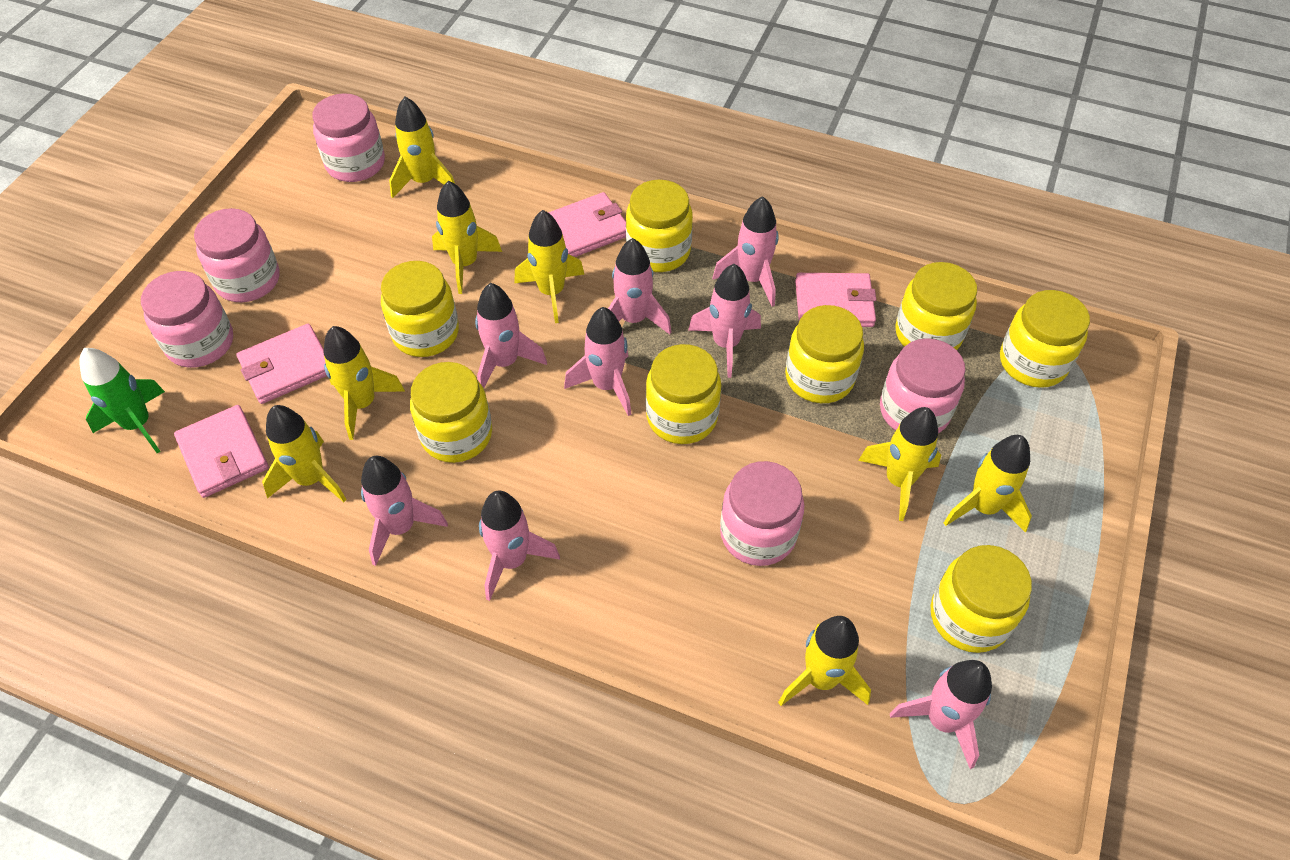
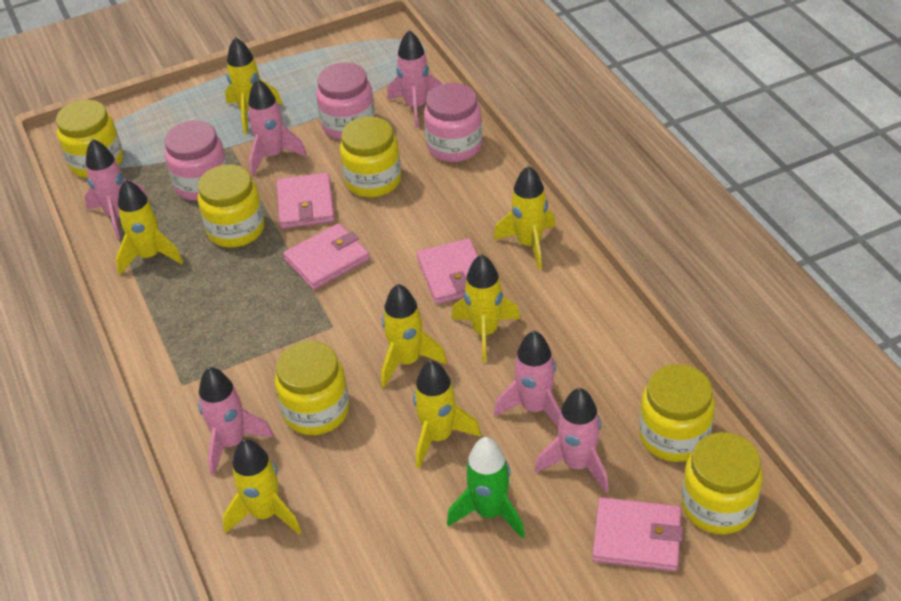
pink jar: [141,271,233,368] [194,208,279,302] [312,93,385,182] [720,461,804,566] [880,338,965,434] = 5 -> [165,121,228,201] [316,63,375,140] [424,83,482,162] = 3
pink rocket: [361,456,448,566] [475,283,547,388] [479,491,560,601] [564,307,631,416] [608,238,671,335] [688,264,761,378] [713,196,779,307] [890,660,992,769] = 8 -> [84,139,149,240] [198,367,274,476] [247,79,307,176] [387,30,442,128] [494,331,561,428] [535,388,609,493] = 6
yellow jar: [381,261,459,357] [410,362,492,463] [626,180,693,272] [646,344,721,444] [785,305,864,403] [895,262,977,350] [931,545,1032,653] [1000,290,1090,388] = 8 -> [56,100,123,178] [198,164,265,248] [275,341,350,435] [340,116,401,197] [639,364,715,462] [681,432,763,534] = 6
yellow rocket: [262,405,347,502] [323,326,405,440] [389,97,455,198] [432,181,502,294] [514,210,584,323] [778,616,871,706] [858,407,941,521] [944,435,1032,533] = 8 -> [116,179,183,275] [222,439,301,534] [225,37,282,134] [381,284,447,388] [413,360,481,468] [451,254,520,363] [493,165,556,270] = 7

